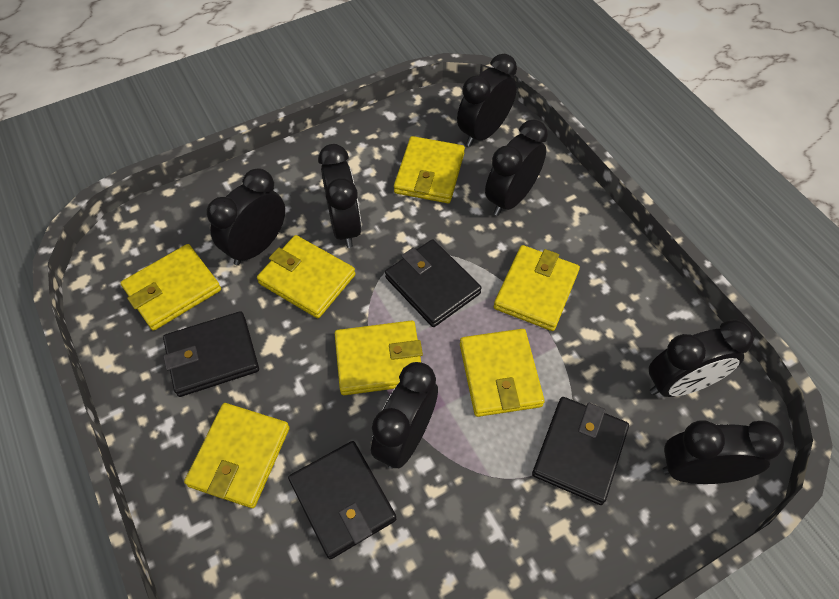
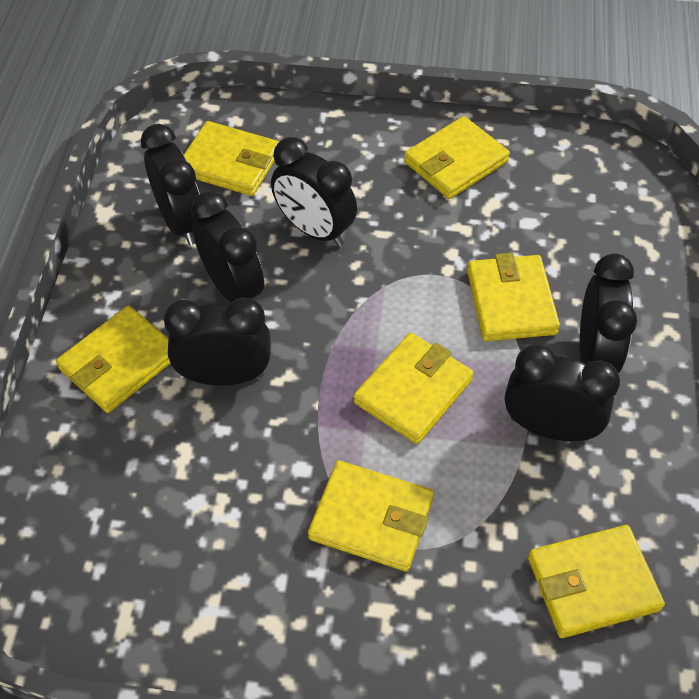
black clock: [207,168,285,266] [318,144,362,248] [371,362,438,469] [457,54,517,147] [485,119,548,216] [649,320,754,397] [663,421,784,484] = 7 -> [141,124,200,245] [164,298,271,386] [191,191,264,303] [271,137,357,247] [505,344,620,441] [580,253,637,373] = 6
black wallet: [163,311,259,397] [288,441,396,559] [385,239,482,327] [532,397,629,505] = 4 -> none = 0

